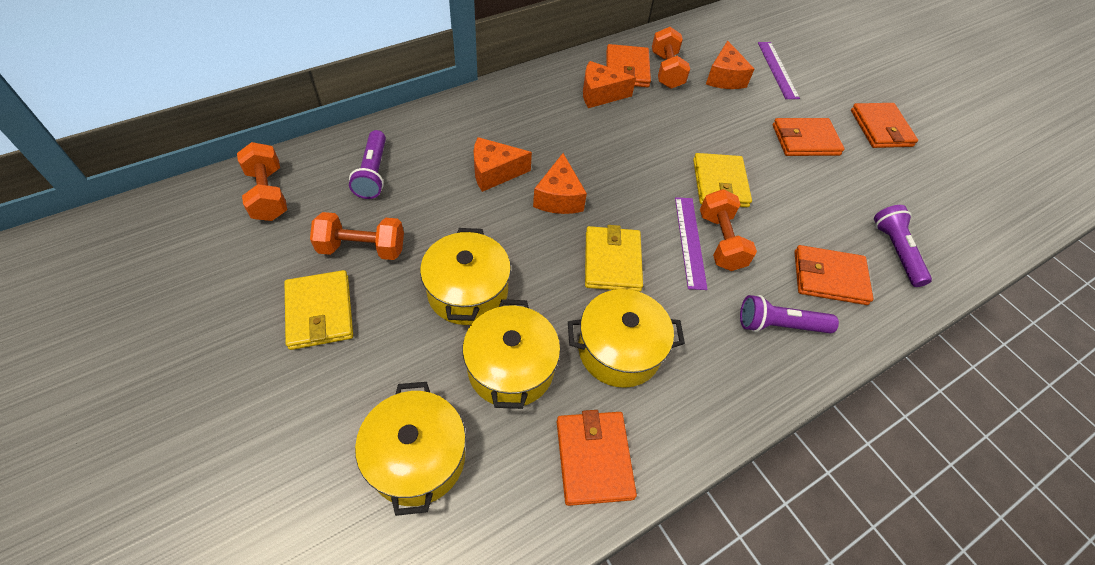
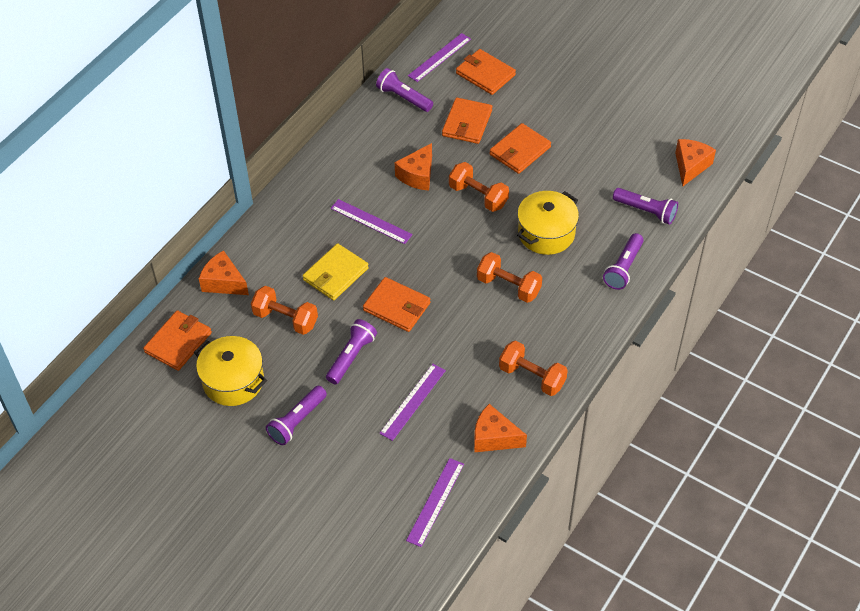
purple flashlight: [349,130,386,199] [740,295,839,333] [874,205,932,287] = 3 -> [266,386,327,445] [326,319,377,384] [376,68,433,112] [603,233,644,290] [613,188,678,224] = 5
purple ruler: [675,197,708,290] [758,42,800,99] = 2 -> [330,199,413,244] [379,364,446,441] [406,458,464,547] [408,33,471,82] = 4
yellow pot: [355,382,466,516] [420,228,511,325] [463,299,560,409] [568,289,685,388] = 4 -> [194,336,267,406] [517,191,579,255] = 2
yellow wallet: [285,270,353,350] [585,225,643,292] [693,153,752,207] = 3 -> [303,243,369,300] = 1

